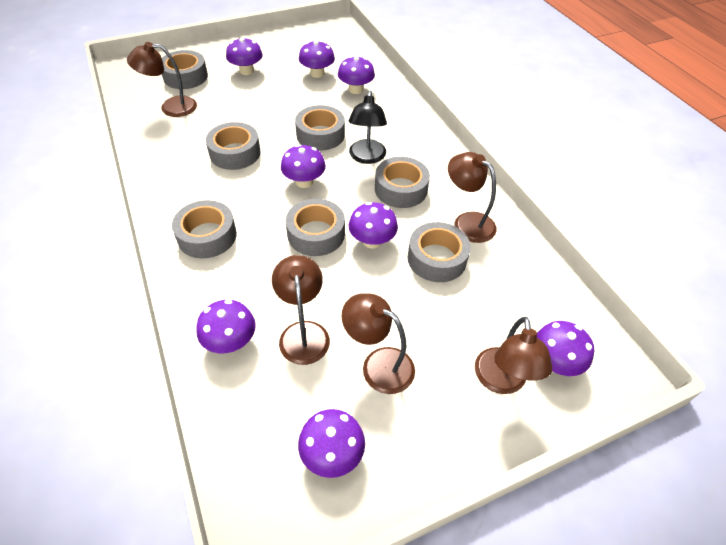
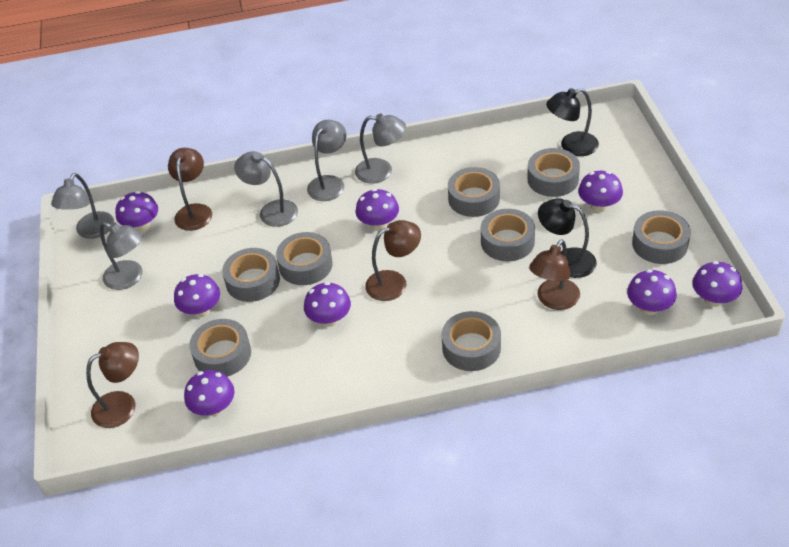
black lamp: [349,91,387,164] = 1 -> [538,198,597,278] [546,88,599,156] = 2
brown lamp: [127,42,197,117] [272,255,330,365] [342,293,415,394] [448,152,497,243] [475,317,553,394] = 5 -> [86,342,139,428] [168,148,212,231] [365,220,421,301] [529,239,580,310] = 4
grey lamp: none = 0 -> [51,173,114,239] [100,222,143,290] [234,151,298,227] [307,120,347,201] [355,113,406,184] = 5
grey tape: [162,50,208,89] [172,200,237,259] [206,122,261,170] [286,199,345,256] [295,105,345,150] [375,157,430,208] [407,222,471,282] = 7 -> [189,319,251,377] [222,248,280,302] [276,232,333,285] [441,311,501,371] [448,167,500,217] [480,209,535,261] [527,148,580,197] [632,210,691,264] = 8

